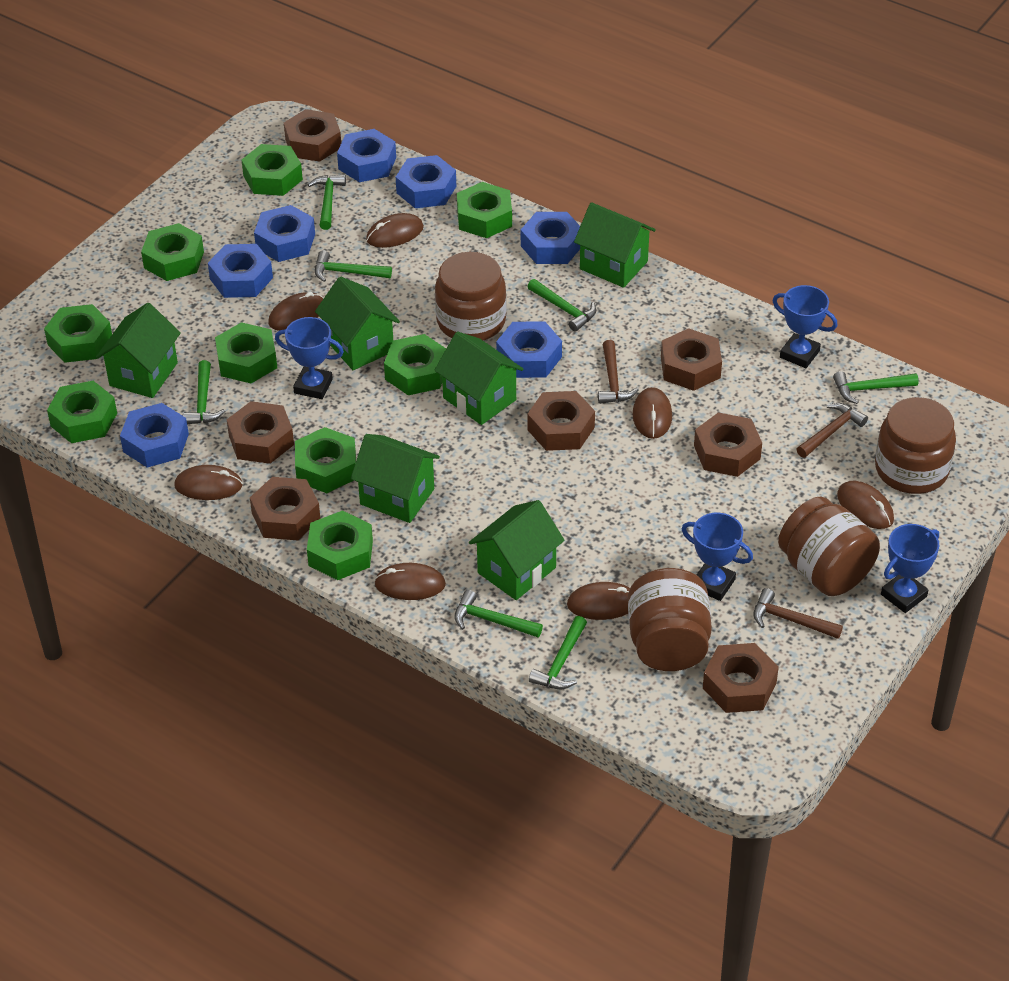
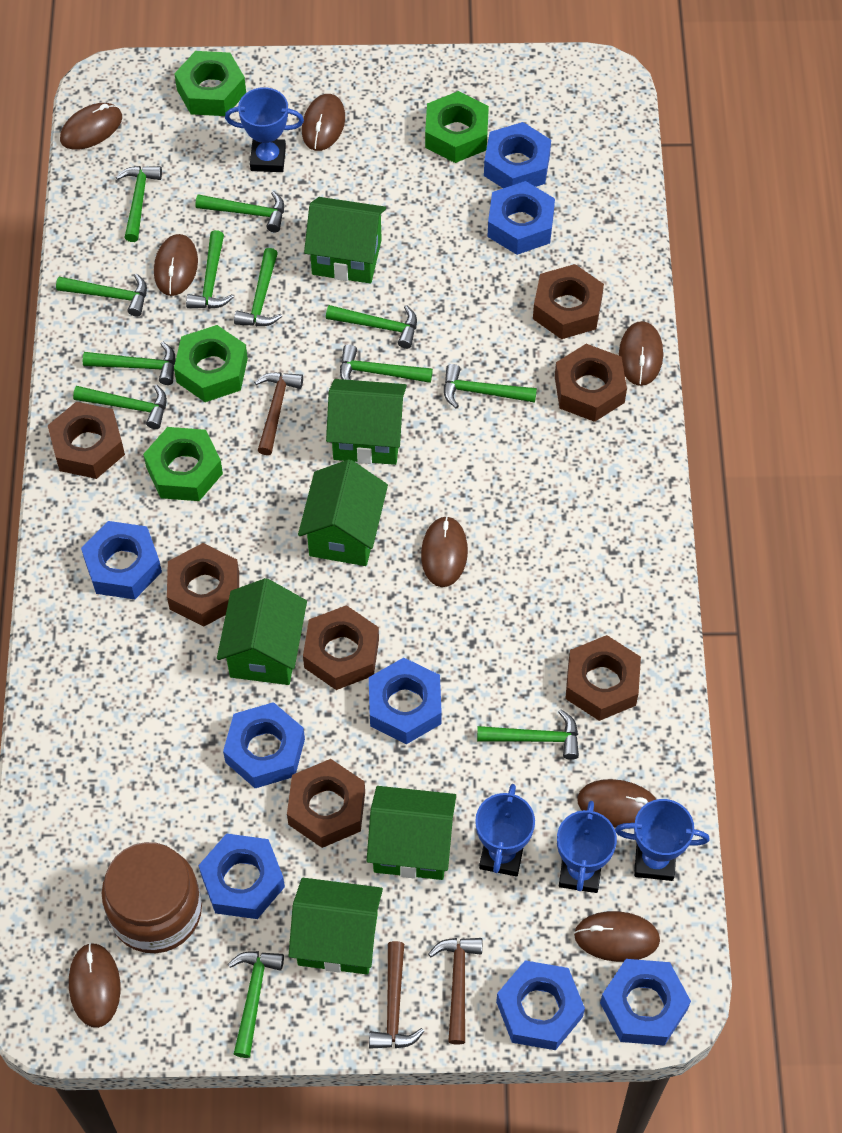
blue nut: [120,403,189,468] [208,244,273,298] [254,205,315,262] [337,129,396,182] [396,155,456,208] [496,321,562,378] [521,212,580,264] = 7 -> [81,521,162,599] [198,833,285,919] [223,702,305,788] [369,658,442,744] [484,122,551,188] [487,181,555,255] [496,960,585,1050] [600,959,691,1046] = 8
brown jar: [435,252,507,340] [628,568,712,671] [778,497,880,596] [875,397,956,494] = 4 -> [102,842,202,953] = 1
brown mouse: [174,465,243,500] [268,292,324,331] [366,213,424,248] [374,563,446,600] [567,582,630,620] [633,387,672,439] [837,481,894,529] = 7 -> [60,103,122,150] [69,942,121,1028] [154,234,198,296] [302,94,345,151] [421,516,468,587] [574,911,660,962] [577,779,656,828] [619,321,663,386] = 8
green hammer: [183,360,225,424] [308,174,346,230] [315,250,392,282] [455,590,543,637] [528,279,596,332] [529,616,587,689] [833,371,919,404] = 7 -> [56,274,147,317] [73,384,167,429] [83,342,175,385] [116,166,162,242] [186,230,234,309] [195,191,284,232] [228,951,284,1058] [234,248,282,326] [326,305,417,349] [340,344,433,383] [444,364,537,408] [477,709,579,760] = 12
green nut: [44,304,112,363] [47,381,117,443] [141,223,204,281] [215,322,277,383] [242,144,303,196] [295,427,356,493] [307,510,373,580] [384,334,446,395] [457,182,512,238] = 9 -> [143,427,223,501] [174,51,246,116] [174,325,248,402] [425,91,489,163] = 4

